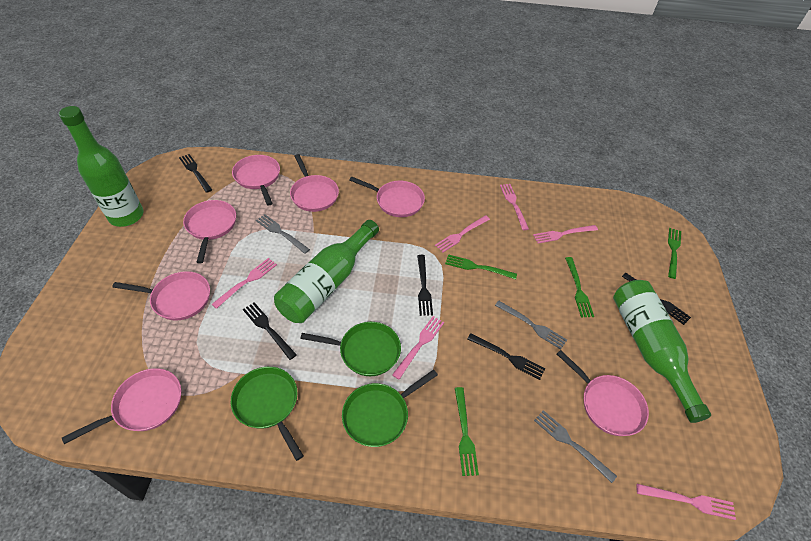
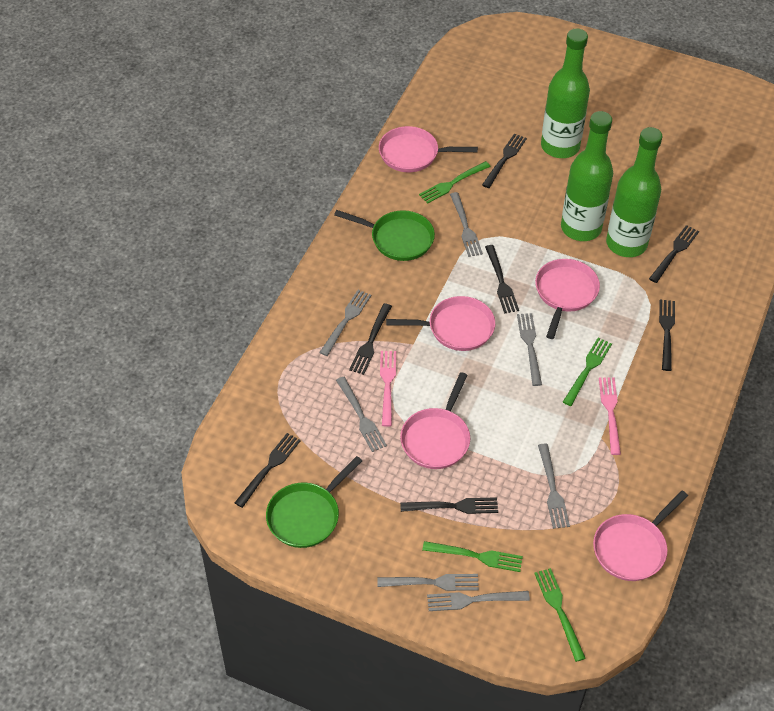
black fork: [179,154,212,193] [243,302,297,360] [417,255,433,316] [467,333,545,380] [622,273,691,325] = 5 -> [235,433,301,508] [349,303,392,375] [400,497,498,514] [482,134,527,188] [485,245,519,313] [649,225,699,283] [659,299,675,371] = 7
green pan: [231,367,303,461] [300,322,401,376] [342,370,438,447] = 3 -> [266,456,362,548] [334,210,435,261] = 2
grey fork: [256,214,310,254] [495,301,567,350] [534,410,617,483] = 3 -> [319,290,371,356] [336,377,387,452] [377,574,479,591] [427,591,530,611] [450,192,483,257] [517,313,542,386] [538,444,570,529] = 7
pink fork: [212,258,277,309] [392,316,444,380] [435,215,490,252] [500,184,529,230] [533,225,598,244] [636,484,736,520] = 6 -> [380,351,396,427] [599,377,621,455] = 2
pink pan: [62,368,181,444] [112,271,210,321] [183,200,236,264] [232,155,280,206] [290,154,339,212] [349,176,425,217] [557,350,649,436] = 7 -> [379,126,478,172] [386,296,495,351] [400,372,470,469] [535,259,600,339] [593,491,688,581] = 5

